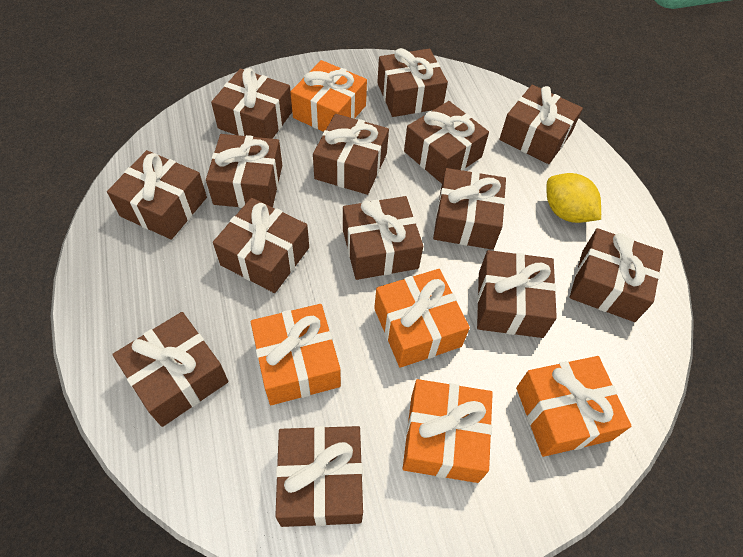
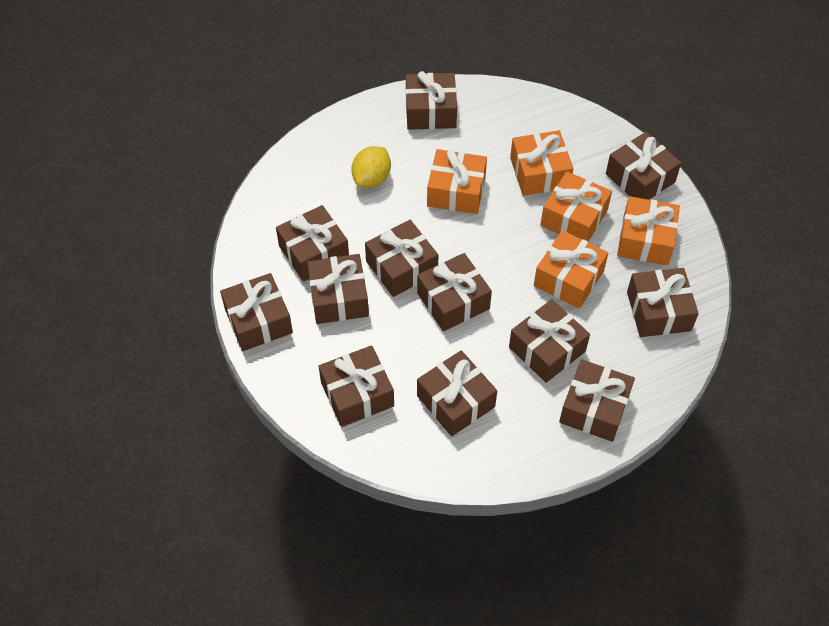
brown gift: [107,150,207,240] [112,312,229,427] [206,134,282,208] [211,68,292,139] [213,198,309,293] [275,426,363,527] [313,114,389,195] [343,196,423,280] [377,48,448,117] [404,101,489,184] [433,168,506,250] [477,250,557,338] [499,85,583,164] [570,228,663,322] = 14 -> [220,273,293,351] [276,205,349,281] [307,254,369,324] [319,345,394,427] [365,220,439,297] [406,71,457,130] [417,253,492,331] [417,350,497,437] [509,299,590,383] [559,359,635,442] [606,132,681,200] [627,268,699,337] = 12

